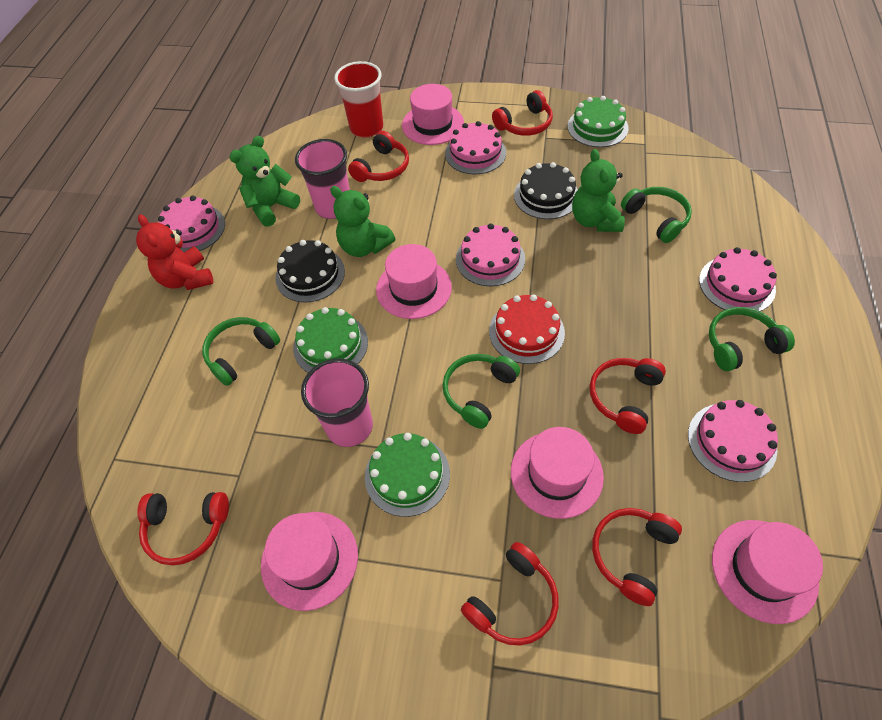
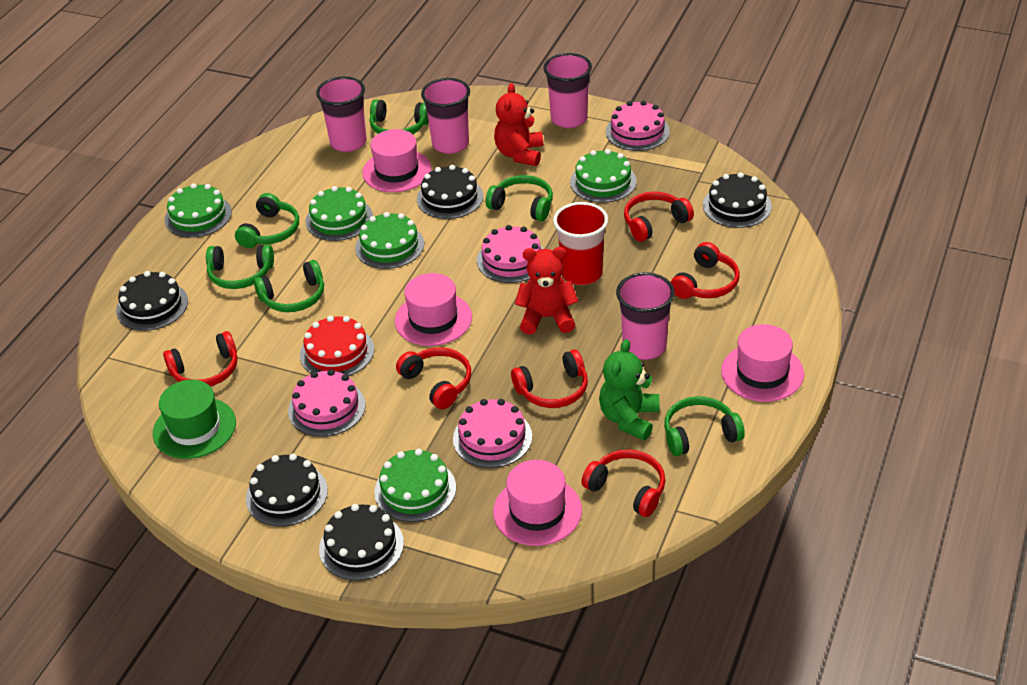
black cake: [275,240,345,303] [514,162,578,219] = 2 -> [116,271,188,331] [246,454,328,527] [319,504,404,581] [417,165,483,219] [703,172,772,228] = 5
green cake: [293,307,368,372] [365,433,450,517] [568,96,629,147] = 3 -> [165,183,232,238] [306,186,373,241] [355,212,424,269] [374,449,456,522] [570,149,637,203] = 5
green hat: none = 0 -> [153,380,236,459] = 1
green headphones: [202,317,280,386] [442,354,520,429] [621,187,692,243] [709,307,795,371] = 4 -> [206,244,274,289] [235,193,299,248] [254,260,324,312] [370,99,429,134] [485,175,553,221] [664,396,745,456] = 6
green teddy bear: [229,136,300,227] [330,186,395,257] [572,149,625,232] = 3 -> [599,339,660,440] = 1
pink cake: [158,195,225,252] [445,121,506,174] [456,223,525,286] [688,400,778,482] [699,247,777,311] = 5 -> [288,369,365,437] [453,399,532,468] [477,225,544,283] [606,100,670,151] = 4
pink cup: [295,139,350,219] [301,358,373,447] = 2 -> [316,76,367,152] [421,78,470,154] [543,53,592,128] [616,272,675,360] = 4
pink hat: [261,512,358,611] [376,244,452,319] [402,84,464,145] [511,427,604,519] [712,520,823,624] = 5 -> [362,129,432,192] [395,273,472,346] [493,460,582,546] [721,324,804,402] = 4
red teddy bear: [136,214,214,290] = 1 -> [494,83,543,166] [515,247,578,335] = 2

